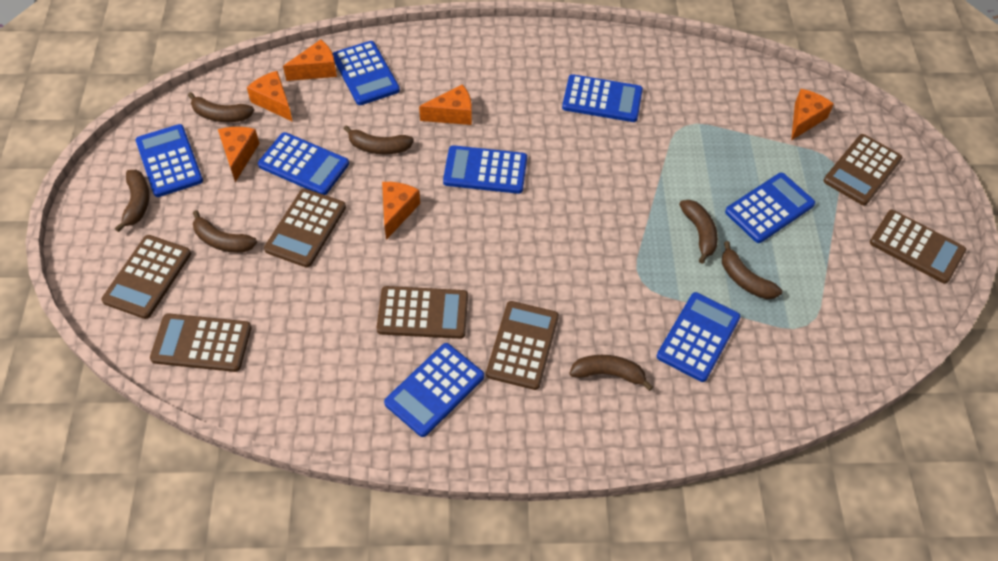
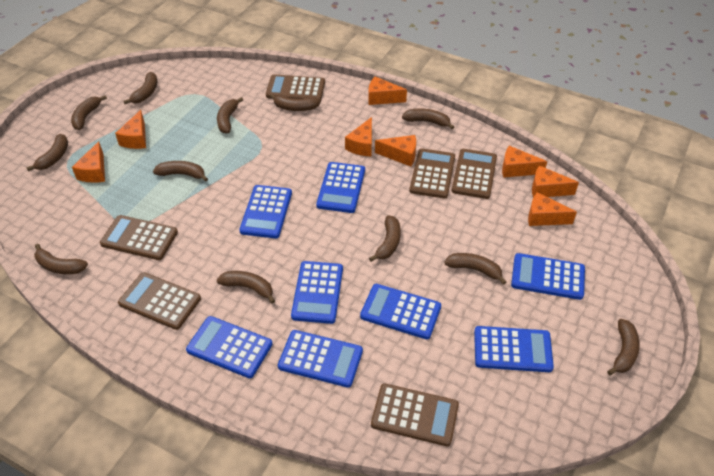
brown banana: [115,170,149,232] [188,92,254,122] [193,210,257,253] [344,125,414,154] [569,355,653,391] [679,200,718,264] [722,241,782,299] = 7 -> [26,134,68,171] [34,244,88,274] [71,96,107,130] [123,72,157,104] [153,161,208,182] [217,97,243,134] [217,271,275,303] [270,94,321,111] [369,215,401,262] [402,108,454,129] [444,253,506,285] [607,319,640,375] = 12
brown calculator: [101,235,191,319] [150,314,251,372] [264,188,346,268] [377,286,468,339] [486,301,559,390] [823,134,903,205] [870,210,966,284] = 7 -> [100,215,178,260] [118,272,201,330] [266,74,325,99] [371,383,459,446] [409,148,455,198] [452,149,497,199] = 6
orange cheese: [218,127,259,182] [247,71,293,122] [283,40,337,81] [382,182,420,240] [419,84,472,125] [791,89,834,140] = 6 -> [72,141,105,183] [115,110,146,149] [345,117,372,156] [368,77,407,105] [375,135,416,167] [502,146,547,178] [528,192,577,226] [532,165,579,198] = 8

